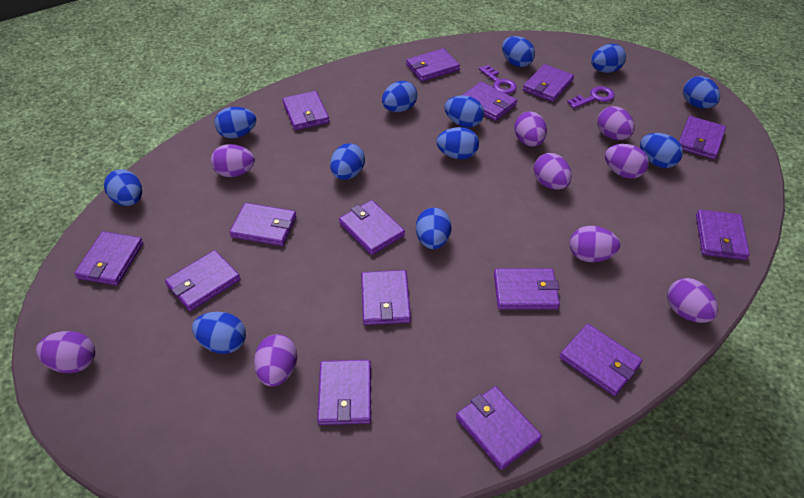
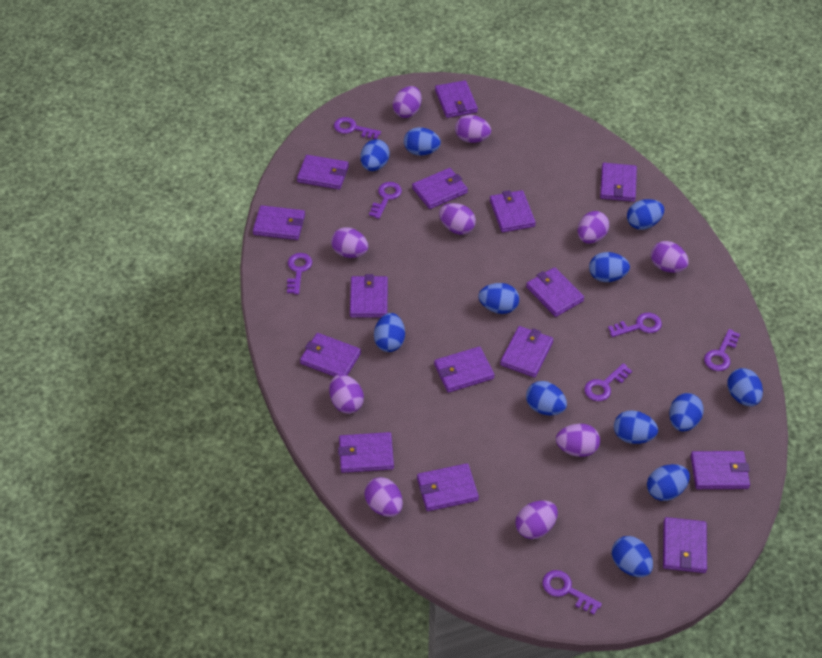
purple egg: [36,331,95,373] [211,144,255,177] [254,334,297,387] [514,112,547,147] [533,153,572,190] [569,226,620,262] [597,106,635,140] [605,144,649,179] [667,278,718,323] = 9 -> [329,374,364,414] [331,227,368,258] [364,477,403,517] [393,86,422,118] [439,203,476,235] [455,115,491,143] [515,500,558,539] [556,424,600,457] [577,211,609,244] [651,241,689,273] = 10
purple key: [479,65,517,94] [567,86,615,108] = 2 -> [287,253,312,294] [334,117,381,139] [369,182,402,219] [542,570,602,615] [584,363,632,401] [608,313,662,337] [704,329,740,371] = 7

